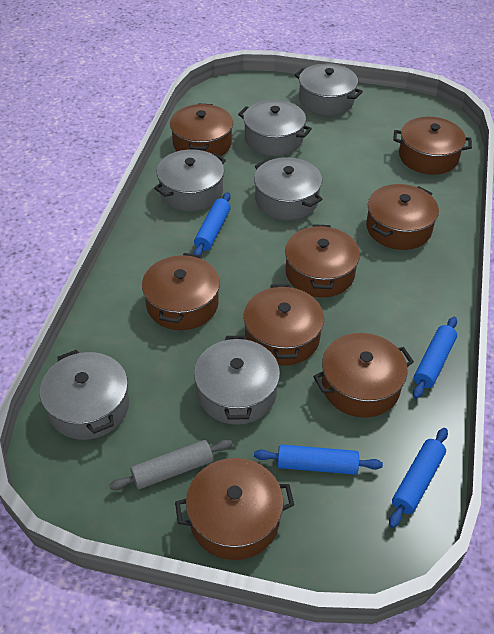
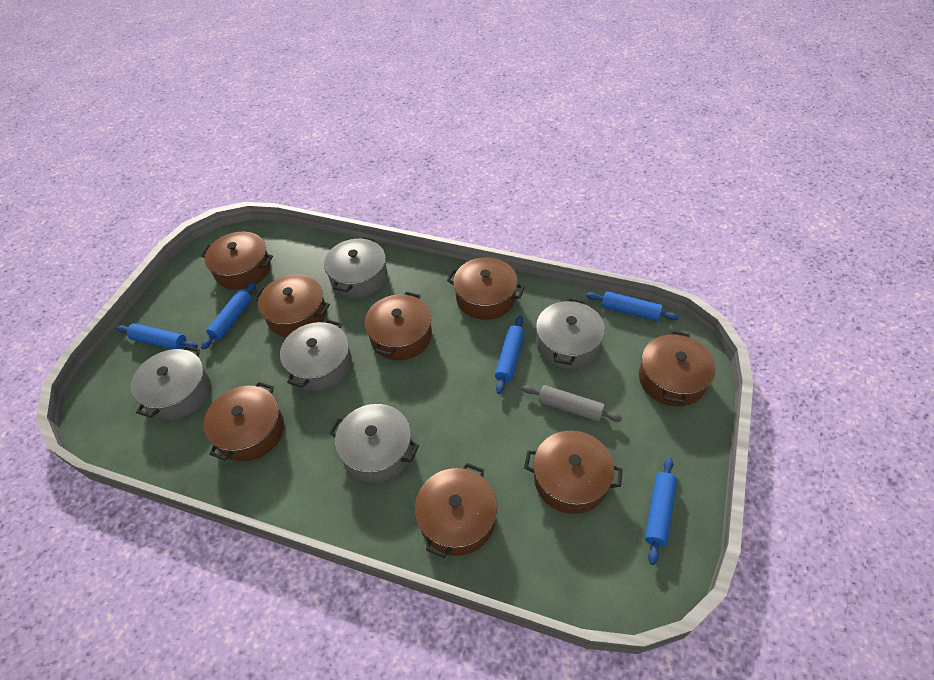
blue rolling pin: [193,192,231,255] [254,445,383,475] [389,428,448,528] [413,317,457,399] = 4 -> [117,323,198,349] [201,282,256,350] [495,316,525,394] [587,291,679,321] [645,458,677,565] = 5
grey pot: [40,350,129,440] [154,149,226,211] [194,335,280,425] [238,100,312,156] [254,157,322,220] [295,63,363,116] = 6 -> [131,346,211,420] [280,319,352,391] [324,237,387,298] [329,404,419,483] [536,298,605,369] = 5

